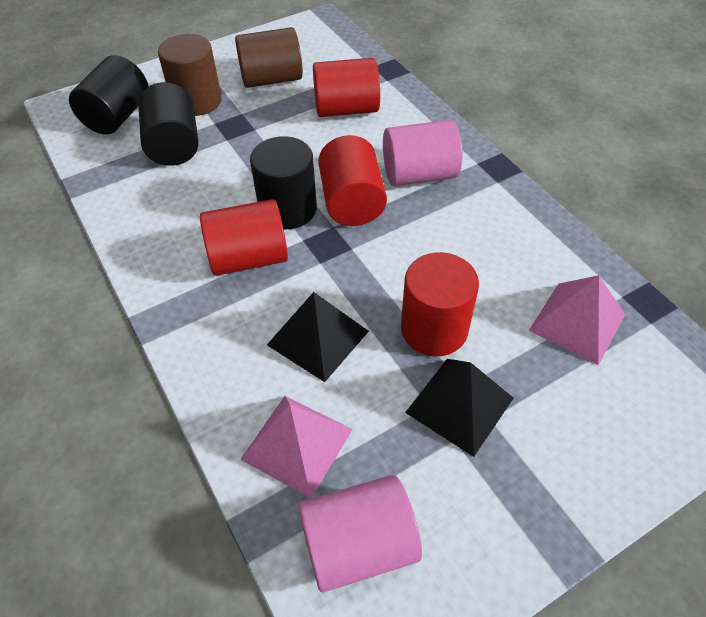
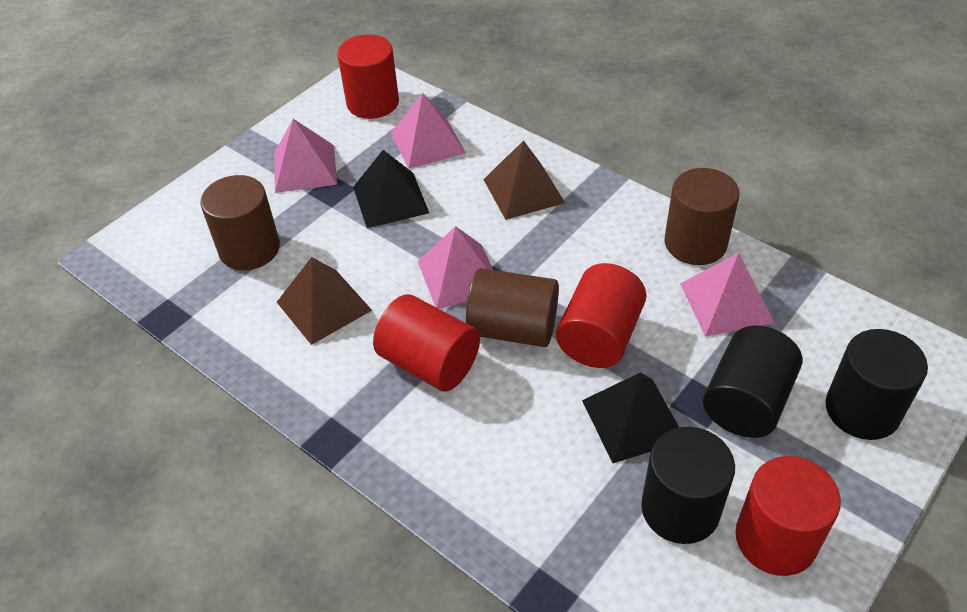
brown cylinder: [158,34,222,116] [235,27,303,88] = 2 -> [200,175,280,270] [466,268,559,347] [664,168,739,265] = 3
brown pyramid: none = 0 -> [277,257,372,345] [483,140,565,220] = 2
pink cylinder: [298,475,422,592] [383,120,462,186] = 2 -> none = 0
pink pyramid: [240,396,353,498] [529,275,625,365] = 2 -> [274,119,337,193] [391,93,466,169] [418,226,493,309] [680,253,774,337] = 4

